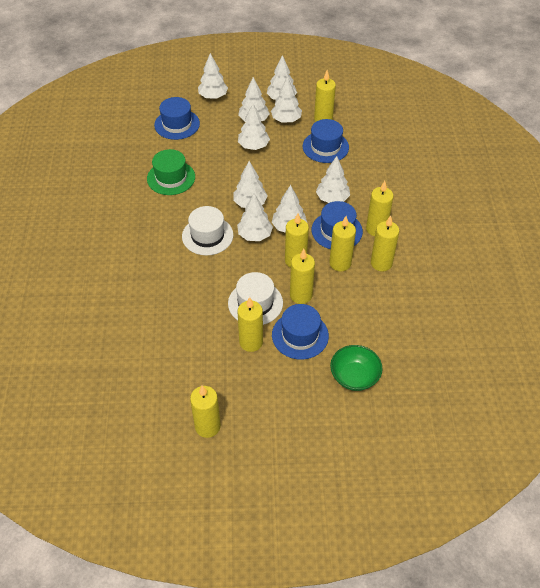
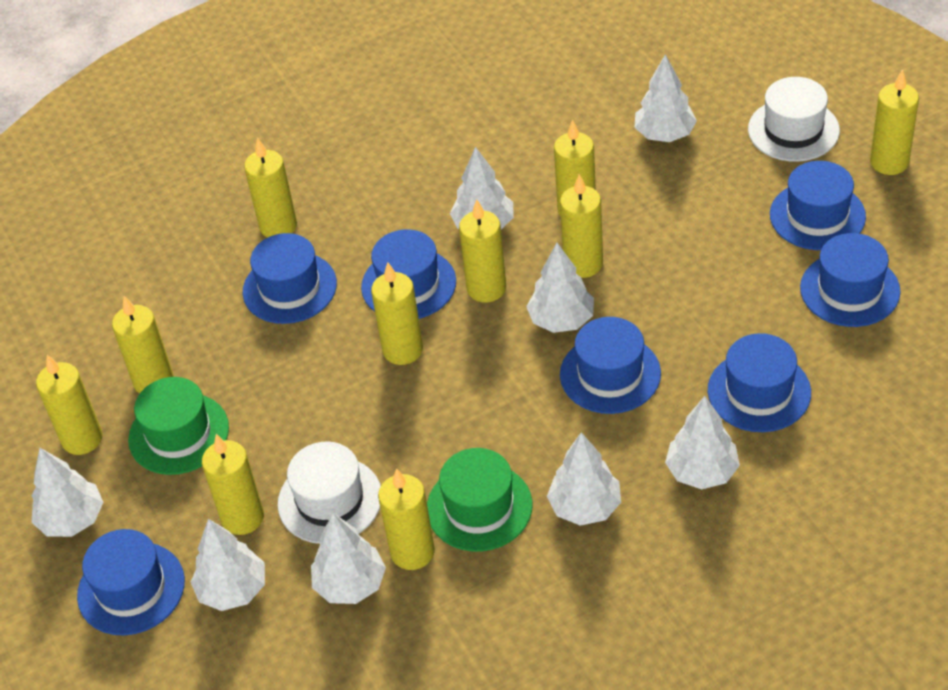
blue hat: [154,97,200,140] [272,304,329,360] [303,119,349,163] [312,201,363,249] = 4 -> [77,529,185,635] [243,233,337,324] [361,229,456,319] [560,317,661,414] [708,333,811,432] [770,161,866,250] [800,233,901,327] = 7
green bowl: [330,345,383,391] = 1 -> none = 0
green hat: [147,149,195,195] = 1 -> [128,377,229,475] [427,448,533,552] = 2
white tree: [198,53,228,99] [234,161,268,208] [237,193,273,241] [238,77,270,121] [238,103,270,150] [267,55,297,100] [271,76,302,122] [272,185,307,233] [316,156,350,203] = 9 -> [31,448,104,537] [191,519,265,611] [311,513,386,604] [450,147,514,229] [526,243,594,333] [547,432,621,526] [635,54,697,142] [665,396,740,489] = 8
yellow candle: [190,385,221,438] [237,297,263,352] [285,213,309,268] [290,249,315,304] [314,70,336,122] [329,216,356,271] [366,181,394,236] [371,215,399,271] = 8 -> [36,354,102,455] [112,296,174,394] [202,434,264,535] [244,137,297,238] [371,262,423,365] [378,468,435,570] [459,199,506,303] [554,119,596,217] [560,174,603,278] [870,69,919,175] = 10

